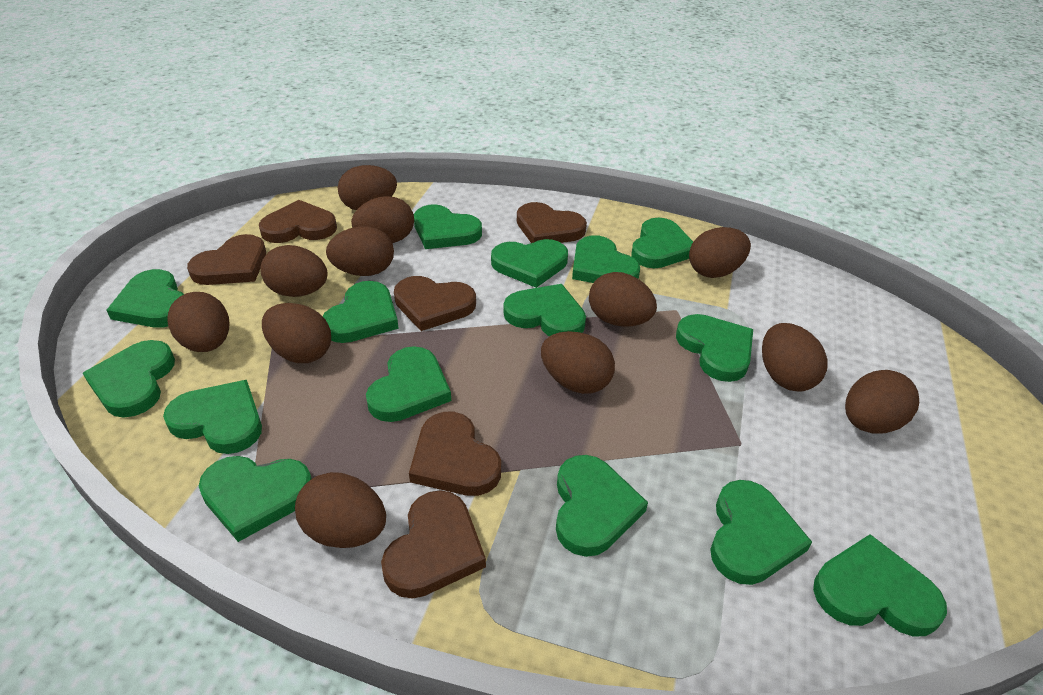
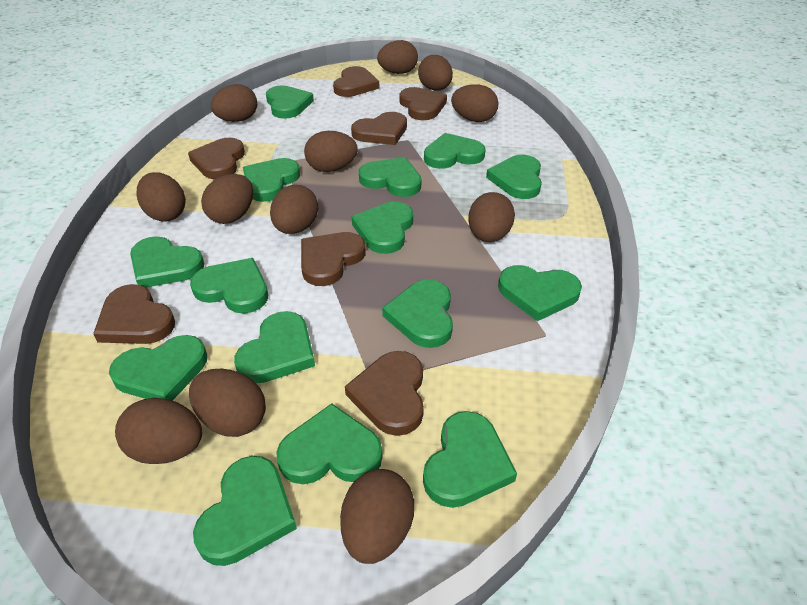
brown heart: [187,234,266,285] [259,200,337,243] [381,490,486,599] [394,276,476,331] [409,412,501,496] [517,202,587,243] = 6 -> [93,284,175,344] [188,138,245,179] [301,232,366,286] [333,66,379,97] [345,351,424,436] [351,112,407,145] [399,87,447,120] = 7

